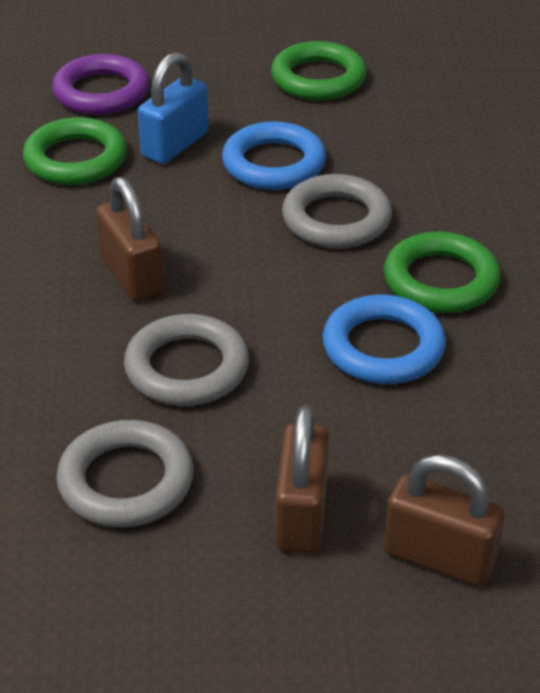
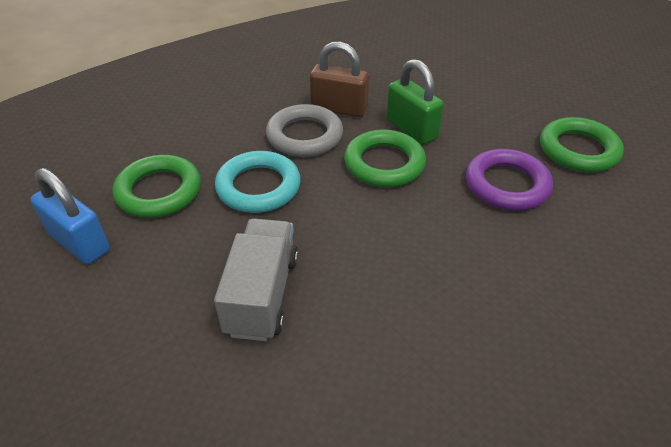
blue ring: [222,121,326,190] [323,294,446,384] = 2 -> none = 0
brown padlock: [96,177,164,302] [275,405,329,553] [384,454,504,586] = 3 -> [310,41,369,117] = 1
green padlock: none = 0 -> [386,59,444,145] = 1
grey ring: [56,420,194,528] [124,314,249,406] [282,174,392,248] = 3 -> [266,104,343,157] = 1
grey truck: none = 0 -> [214,218,298,341] = 1
turquoise ring: none = 0 -> [215,151,301,213] = 1

